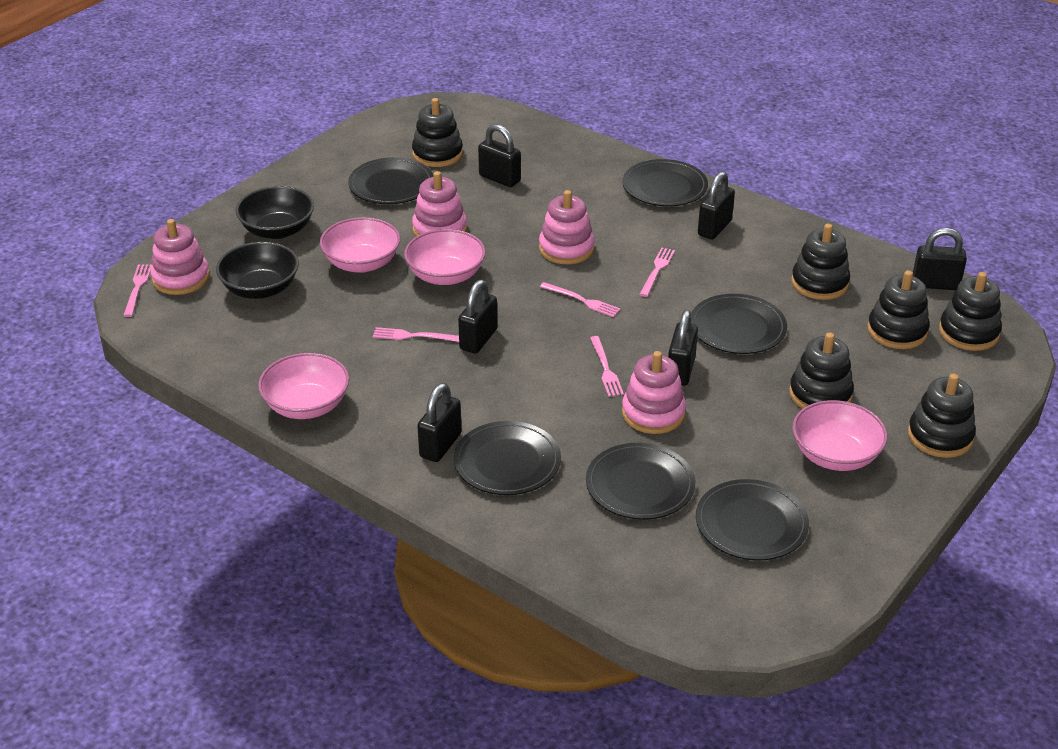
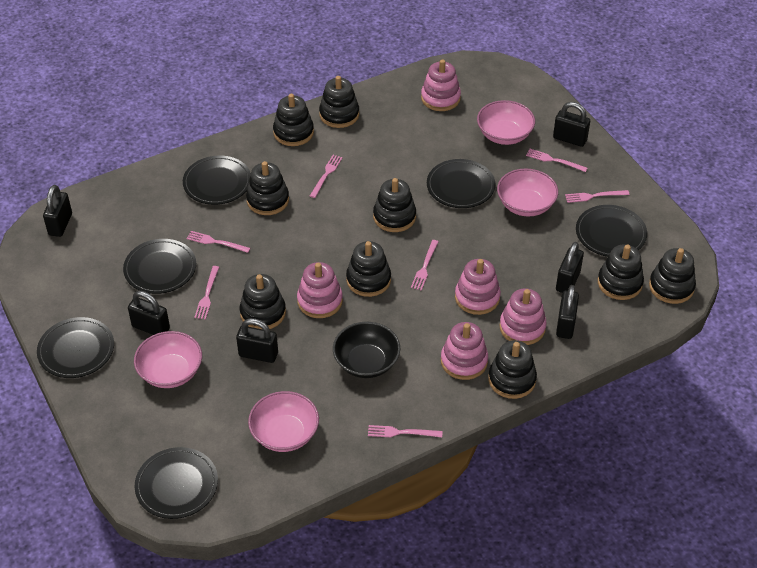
black bowl: [216,242,299,299] [235,186,314,239] = 2 -> [333,322,400,378] = 1
black stacking toy: [412,98,463,167] [789,332,854,409] [791,224,850,300] [867,270,930,349] [908,374,976,458] [939,272,1002,351] = 6 -> [239,274,286,329] [246,161,289,215] [273,94,314,146] [319,76,359,128] [346,241,391,297] [373,178,416,232] [488,340,537,399] [598,244,644,300] [649,248,696,304] = 9
pink fork: [123,264,152,317] [373,327,459,342] [540,282,621,317] [590,336,624,397] [639,247,675,297] = 5 -> [187,231,251,253] [194,266,219,319] [310,155,343,198] [368,425,442,437] [411,240,439,291] [526,149,588,172] [565,190,630,203] = 7
pink stacking toy: [150,219,210,295] [412,171,467,237] [539,190,594,264] [622,351,686,434] = 4 -> [297,262,343,318] [421,59,461,111] [441,322,488,380] [455,259,501,315] [499,288,547,345] = 5

